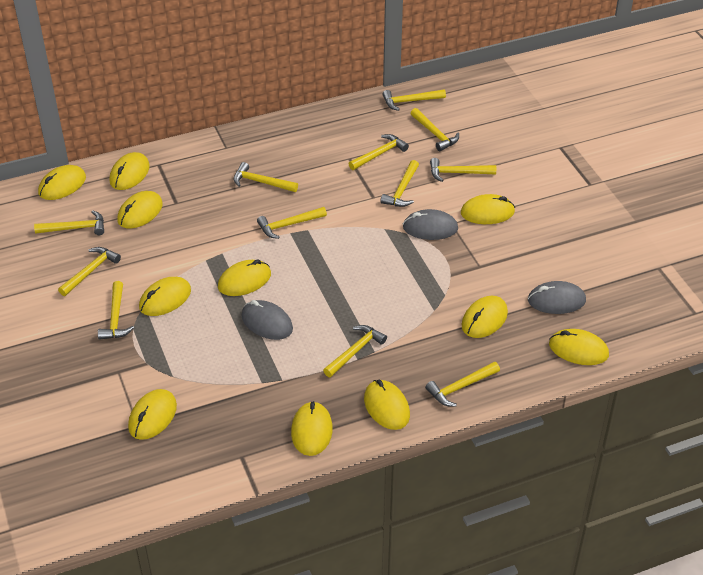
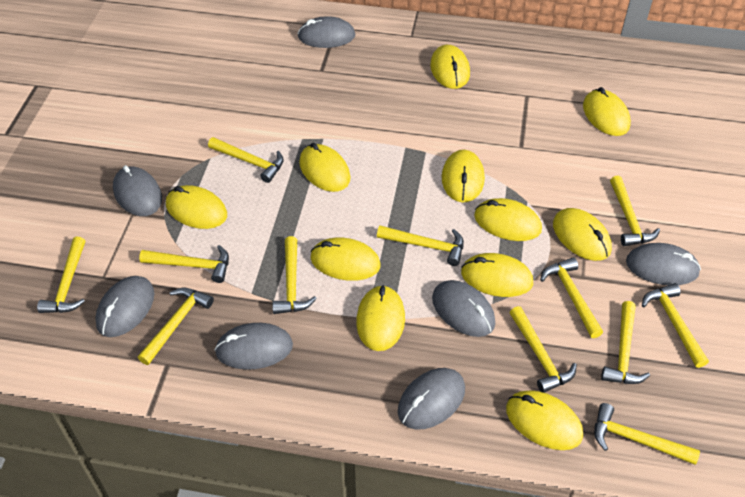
grey mouse: [241,300,293,340] [403,209,458,240] [528,281,586,314] = 3 -> [95,276,155,337] [113,165,162,216] [215,323,293,370] [297,16,355,48] [398,368,465,430] [432,280,495,337] [626,243,701,285] = 7

